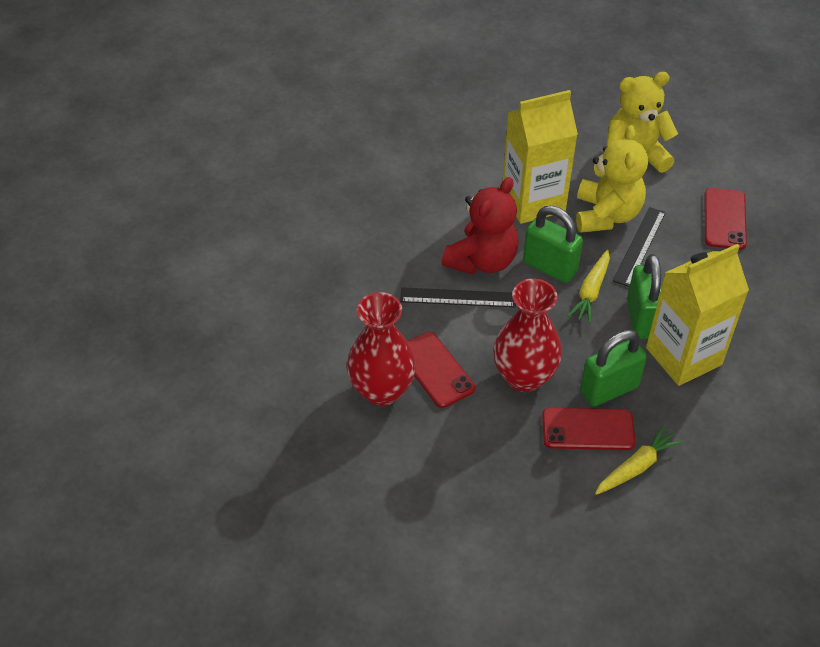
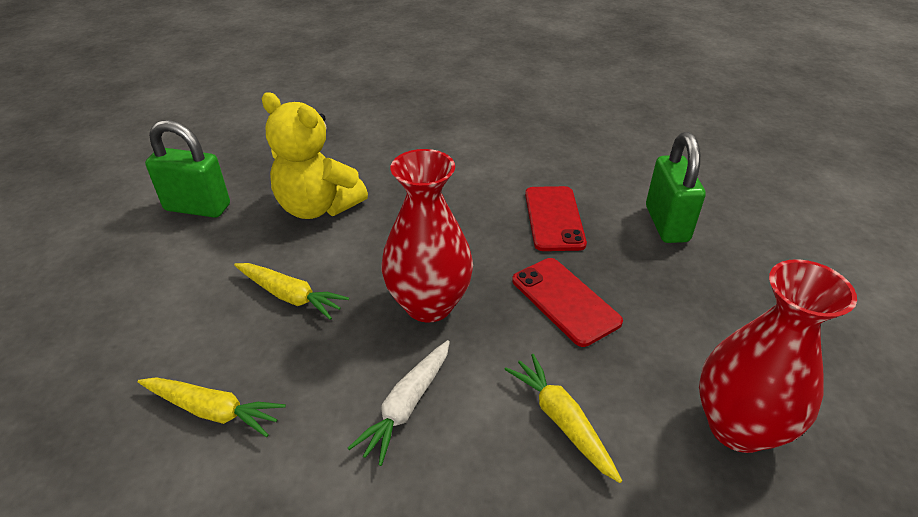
black ruler: [400,287,516,307] [613,207,666,287] = 2 -> none = 0
green padlock: [523,206,583,283] [580,330,647,406] [627,254,662,339] = 3 -> [145,120,230,218] [646,132,706,243] = 2
red phone: [407,331,475,408] [542,408,635,450] [705,188,747,250] = 3 -> [512,258,623,347] [525,186,587,251] = 2
red teddy bear: [442,177,519,275] = 1 -> none = 0
white carrot: none = 0 -> [348,340,450,466] = 1
yellow carrot: [568,250,610,323] [595,425,683,495] = 2 -> [138,377,286,437] [234,263,349,320] [504,354,622,483] = 3
yellow carton: [502,90,578,224] [646,244,749,386] = 2 -> none = 0
yellow teddy bear: [576,125,648,233] [606,72,678,173] = 2 -> [262,92,368,219] = 1

